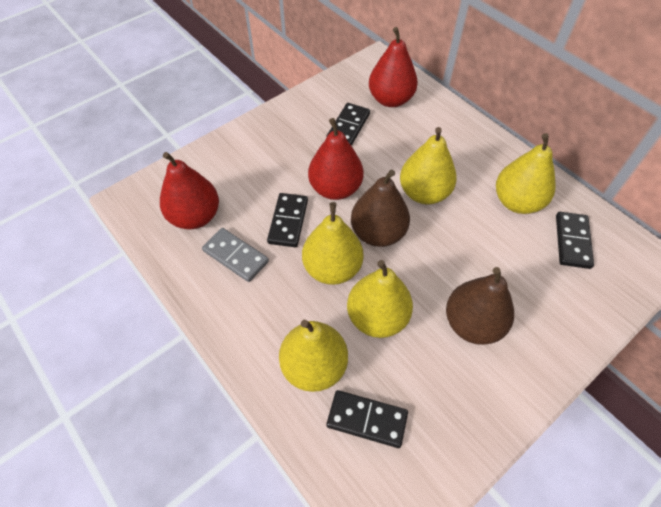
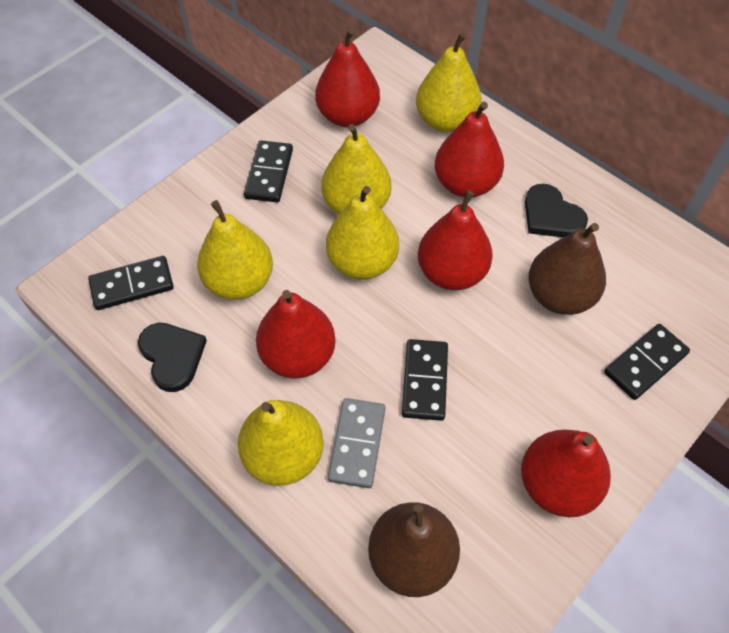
black heart: none = 0 -> [138,323,207,392] [525,184,588,237] = 2
red pear: [160,152,219,229] [308,118,364,200] [369,27,418,107] = 3 -> [256,290,336,379] [315,28,380,127] [418,190,493,290] [435,102,504,197] [521,430,611,517] = 5

